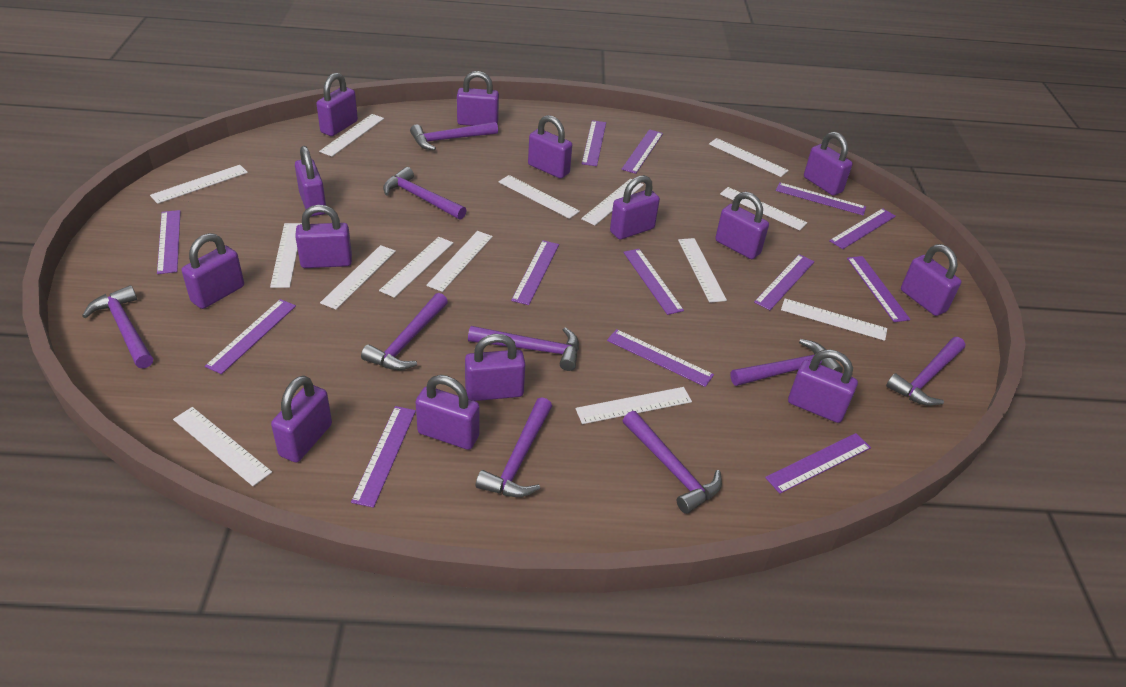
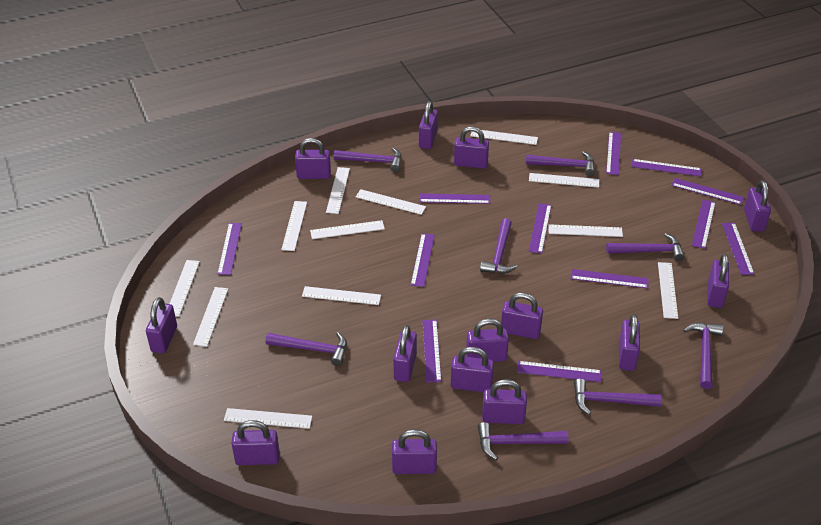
purple hammer: [82,285,153,369] [361,293,448,370] [383,167,467,220] [410,122,498,150] [468,326,579,371] [476,398,552,497] [622,411,722,514] [730,339,843,386] [886,337,965,406] = 9 -> [266,332,347,366] [334,147,402,172] [478,422,569,460] [480,218,517,274] [526,151,595,176] [574,379,662,415] [606,233,685,261] [684,323,723,389] = 8
purple ruler: [157,210,181,274] [205,299,296,374] [351,406,416,508] [511,240,559,305] [582,120,606,166] [607,329,714,387] [621,129,663,174] [623,249,684,315] [754,254,815,310] [765,433,871,494] [776,182,866,216] [829,208,896,249] [847,256,911,322] = 13 -> [217,223,242,275] [411,233,435,287] [419,193,490,204] [422,320,442,383] [517,361,602,382] [529,203,551,254] [570,269,649,289] [606,132,621,175] [631,159,702,177] [671,178,744,205] [692,200,716,249] [722,223,754,275] = 12
white ruler: [150,165,248,204] [173,407,272,486] [270,223,302,288] [319,114,384,157] [320,245,396,310] [379,237,453,298] [426,231,493,292] [498,175,580,219] [575,387,692,424] [581,179,644,225] [678,238,727,303] [709,138,789,177] [720,187,807,231] [781,299,887,341] = 14 -> [170,260,200,317] [193,287,228,347] [224,408,312,429] [281,201,307,251] [302,286,381,305] [310,220,385,239] [326,167,350,214] [356,189,426,215] [470,130,538,145] [529,173,599,188] [548,224,623,237] [658,262,678,319] = 12

